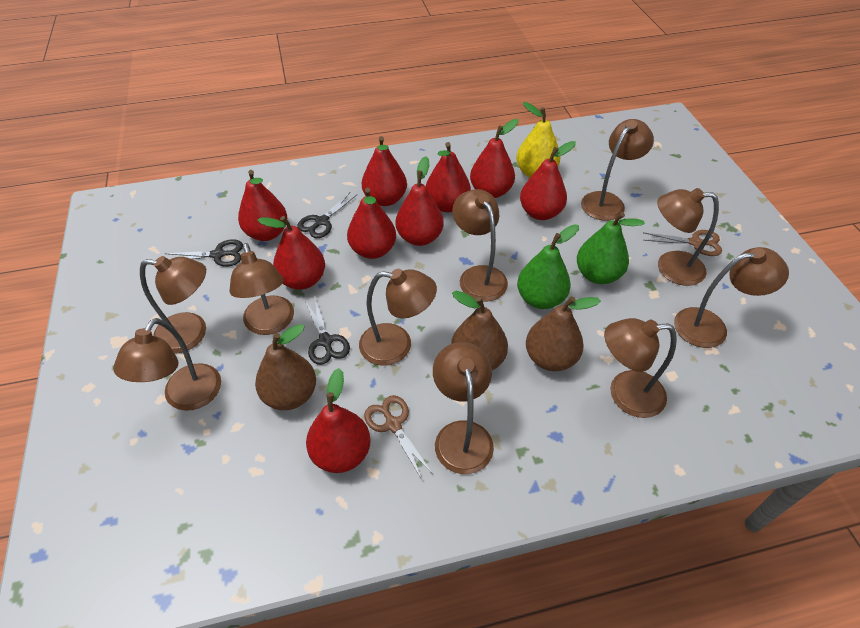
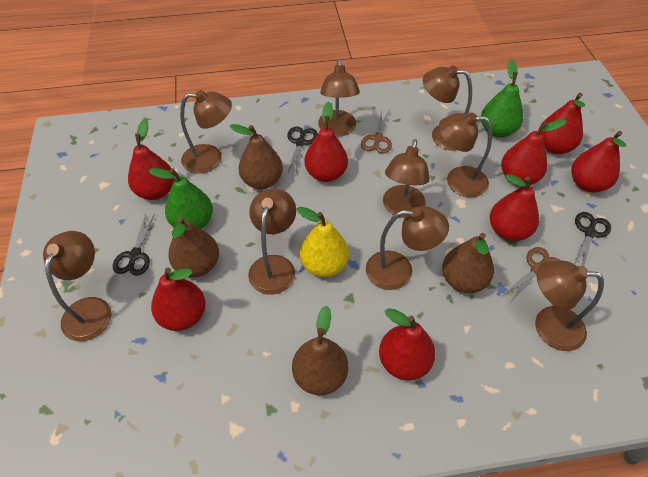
brown lamp: [113,318,221,411] [140,256,206,353] [229,243,294,335] [359,269,437,366] [433,342,494,474] [452,189,508,301] [581,119,654,221] [604,318,677,418] [657,188,719,286] [674,247,789,348] = 10 -> [43,231,111,341] [180,90,232,174] [248,188,296,295] [318,59,360,137] [366,206,449,290] [383,139,430,218] [423,66,472,151] [439,112,492,197] [535,260,604,351] = 9
brown pear: [255,324,316,410] [451,291,508,370] [526,296,601,371] = 3 -> [168,217,219,277] [230,124,283,189] [292,306,348,395] [442,233,494,293] = 4
red pear: [238,170,287,241] [258,216,325,290] [306,368,371,473] [347,188,396,259] [362,136,407,206] [396,157,444,246] [426,142,471,212] [470,119,519,198] [520,141,576,220] = 9 -> [128,119,174,200] [151,268,206,331] [304,102,348,182] [379,308,436,380] [490,174,539,241] [501,119,567,185] [539,93,585,154] [571,131,626,192] = 8

